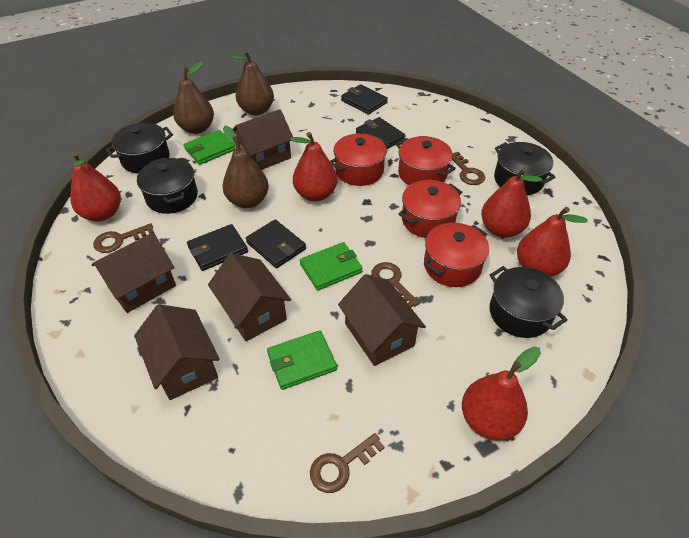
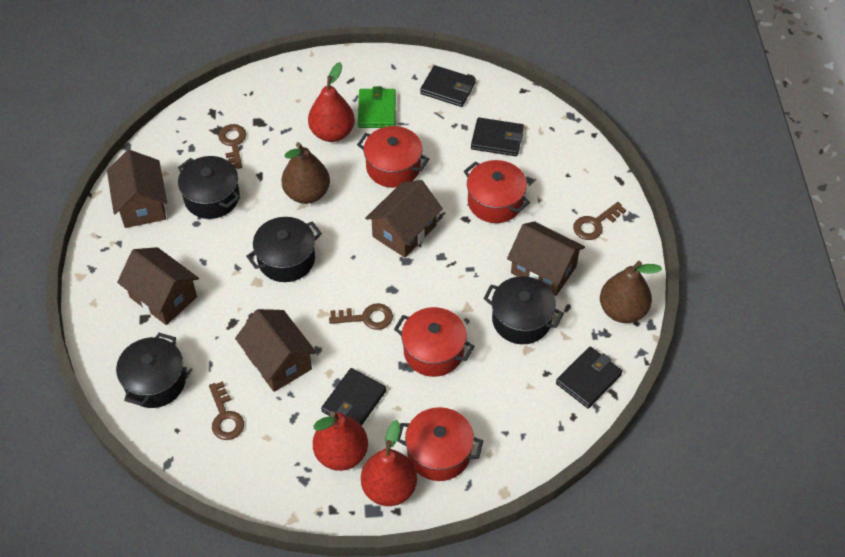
brown pear: [173,62,214,134] [223,126,269,208] [231,51,274,116] = 3 -> [282,142,330,204] [600,261,662,323] = 2
green wallet: [184,130,236,165] [267,330,337,390] [300,242,363,291] = 3 -> [358,86,396,128] = 1
red pear: [70,152,121,222] [290,132,337,201] [462,347,541,441] [481,168,542,238] [517,207,588,277] = 5 -> [308,62,355,142] [313,411,368,471] [361,420,417,506] = 3

